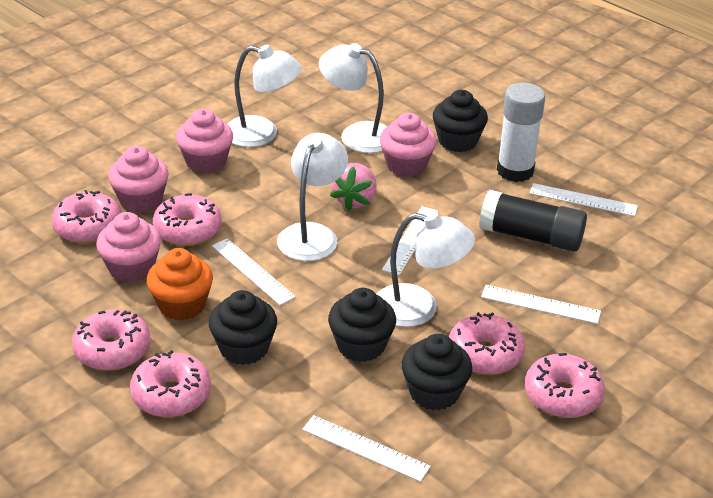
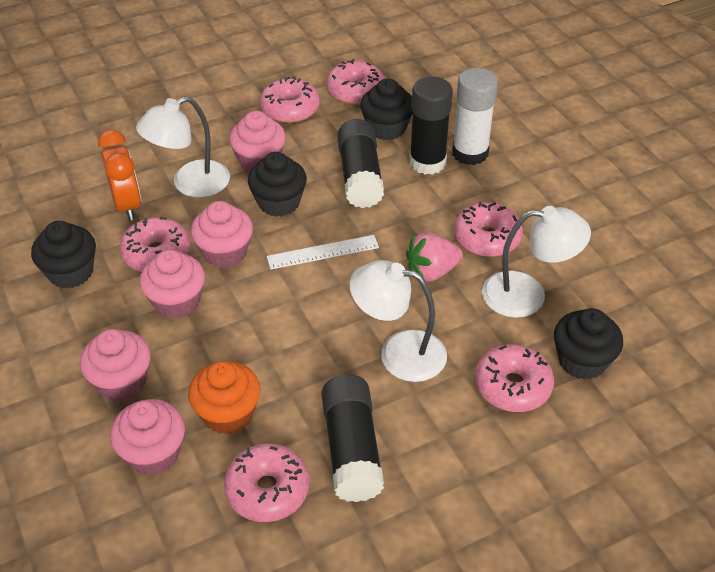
black glue stick: [479,190,587,252] = 1 -> [321,375,384,502] [337,119,384,208] [409,77,453,175] = 3
orange clock: none = 0 -> [98,130,141,221] = 1
pink cupcake: [96,212,161,283] [108,146,169,213] [176,109,233,173] [380,113,436,177] = 4 -> [80,329,151,401] [110,399,185,475] [140,250,205,319] [191,201,253,268] [229,111,286,172] = 5
white lamp: [227,45,302,147] [277,133,348,261] [319,43,387,153] [377,212,475,327] = 4 -> [136,96,230,198] [350,260,447,382] [482,206,591,318] = 3
white ruler: [212,238,296,305] [302,415,431,482] [382,206,439,275] [481,285,601,324] [529,183,638,216] = 5 -> [267,235,379,269] = 1

